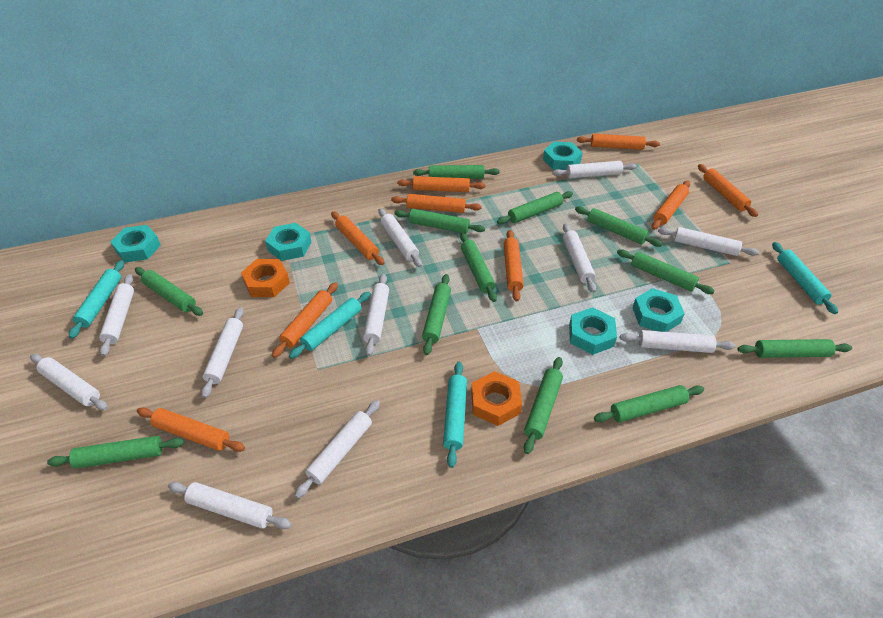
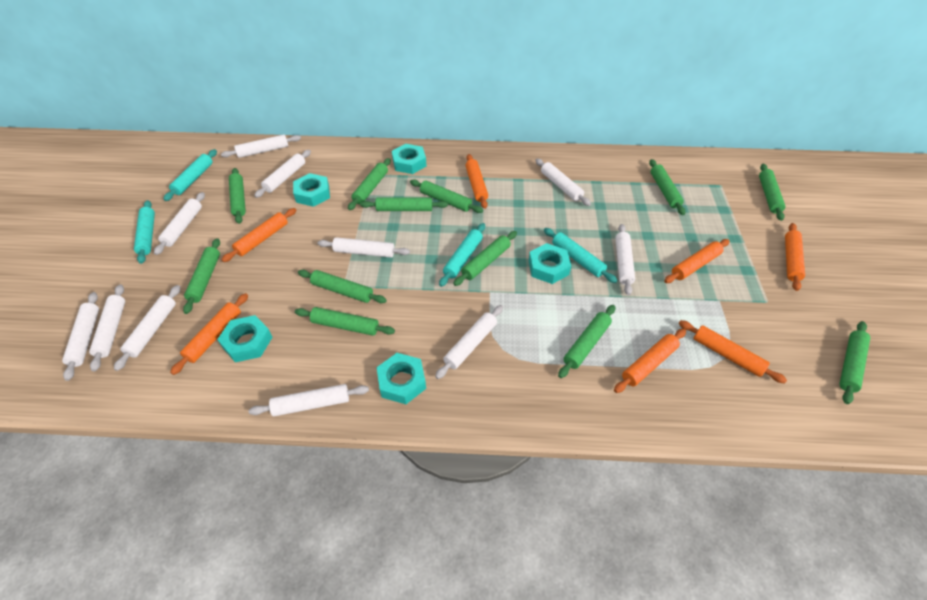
orange nut: [241,259,290,297] [471,371,522,426] = 2 -> none = 0
orange rolling pin: [137,407,245,452] [272,282,338,358] [331,211,384,265] [391,194,482,213] [397,176,485,192] [504,230,524,302] [577,134,660,150] [652,181,690,230] [698,164,758,217] = 9 -> [170,293,248,375] [221,208,296,262] [465,154,488,209] [614,329,686,393] [664,239,730,283] [679,320,787,383] [785,223,805,291] = 7

